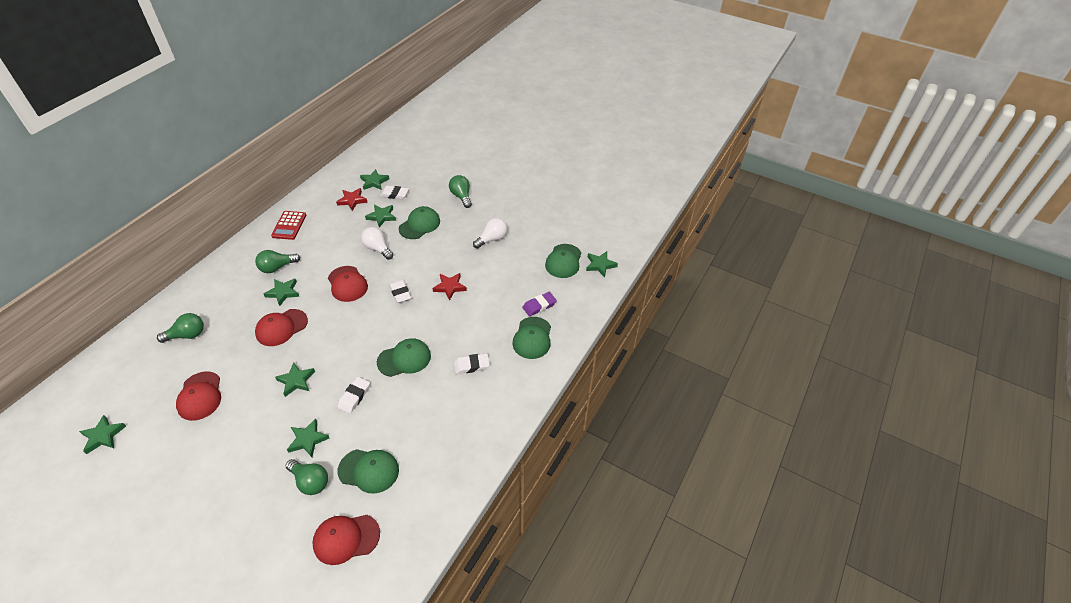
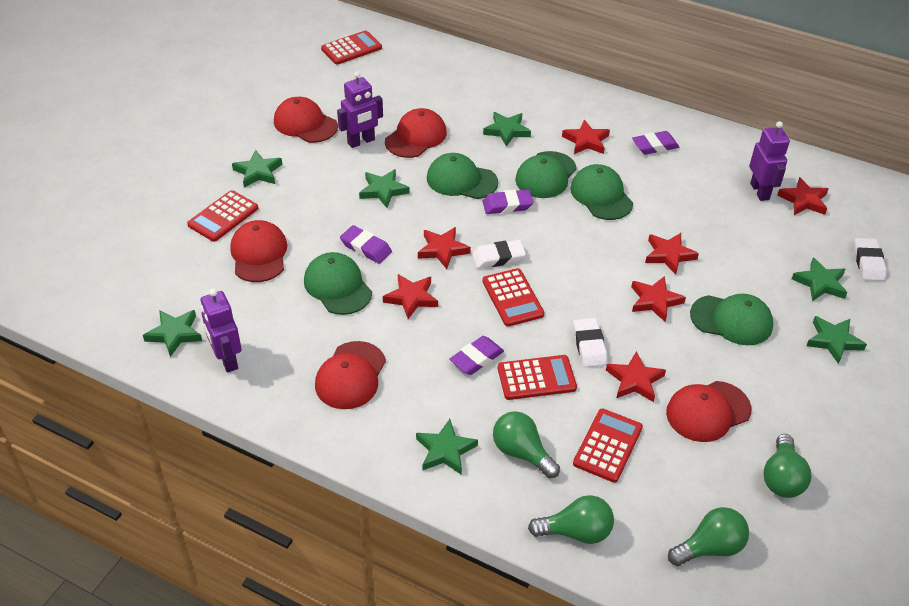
purple eraser: [522,292,557,316] = 1 -> [340,225,392,264] [449,336,504,375] [483,190,533,214] [632,131,679,155] = 4
purple robot: none = 0 -> [200,289,242,373] [337,71,383,148] [749,121,790,201] = 3
red calculator: [271,211,306,240] = 1 -> [187,190,258,242] [321,31,382,64] [482,268,545,326] [498,355,577,400] [573,409,643,483] = 5
red cap: [176,371,221,421] [255,309,308,346] [312,515,380,565] [328,266,368,302] = 4 -> [230,220,287,282] [274,97,338,143] [315,341,386,409] [385,108,447,158] [666,381,752,442] = 5
red star: [336,188,368,211] [432,273,467,301] = 2 -> [383,274,438,319] [418,227,471,269] [562,120,610,154] [606,351,666,402] [631,276,686,322] [645,233,699,275] [777,177,828,215] = 7
white eraser: [337,377,370,413] [380,186,409,199] [389,280,411,303] [454,353,490,374] = 4 -> [472,240,526,268] [573,318,608,367] [854,238,887,281] = 3
white light bulb: [361,227,393,260] [473,218,507,249] = 2 -> none = 0

